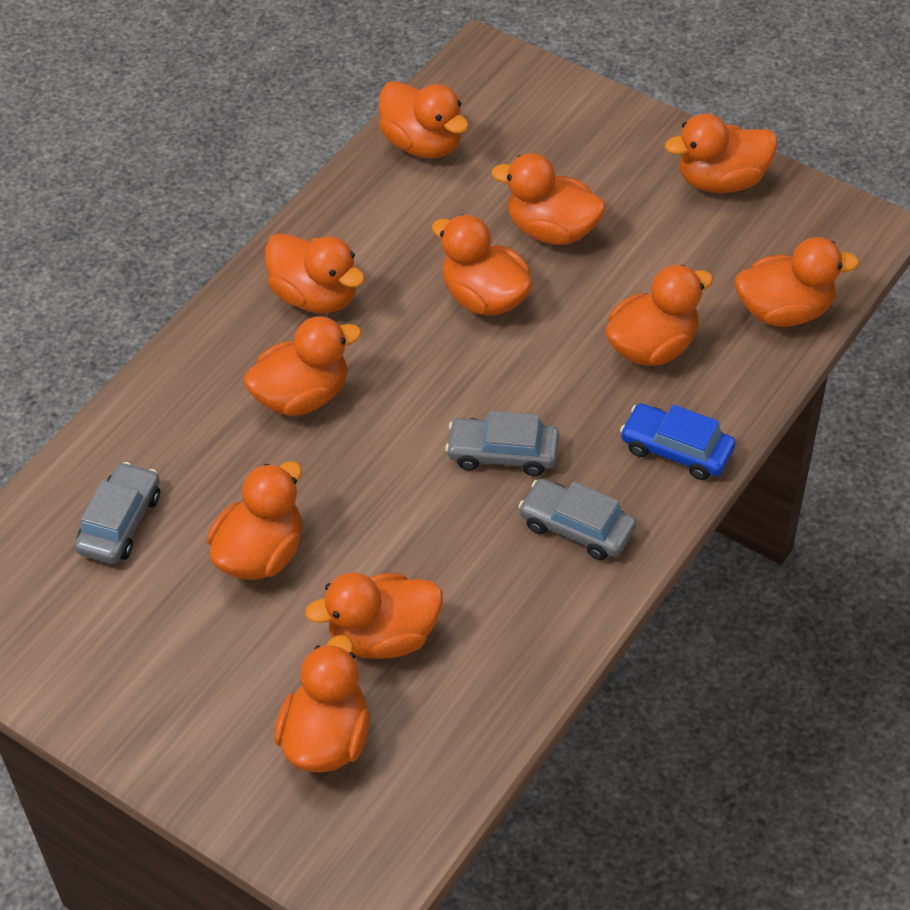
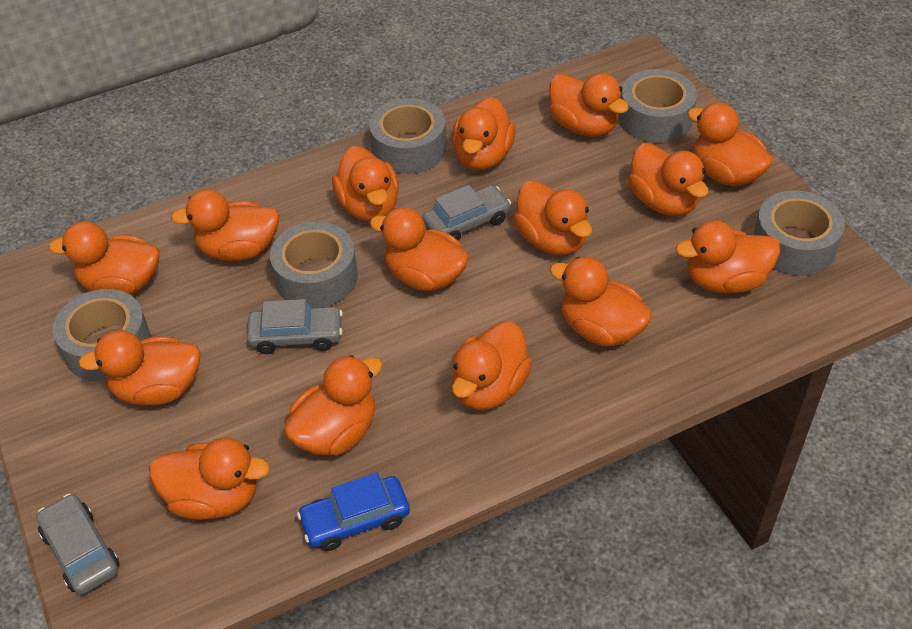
grey tape: none = 0 -> [53,289,151,381] [270,222,358,308] [369,98,446,174] [619,69,697,143] [754,190,845,276] = 5
orange duck: [207,461,302,580] [244,316,362,416] [265,233,365,313] [274,635,370,773] [305,572,443,659] [379,81,469,159] [432,214,532,316] [491,153,606,245] [605,265,713,366] [665,113,777,193] [735,237,859,327] = 11 -> [49,221,159,294] [78,330,201,405] [149,437,270,520] [171,189,279,261] [284,355,383,456] [332,146,399,222] [370,207,469,291] [452,97,516,170] [452,321,532,410] [513,180,592,255] [549,73,629,137] [550,257,652,346] [628,143,708,216] [676,220,780,294] [687,103,773,187] = 15

